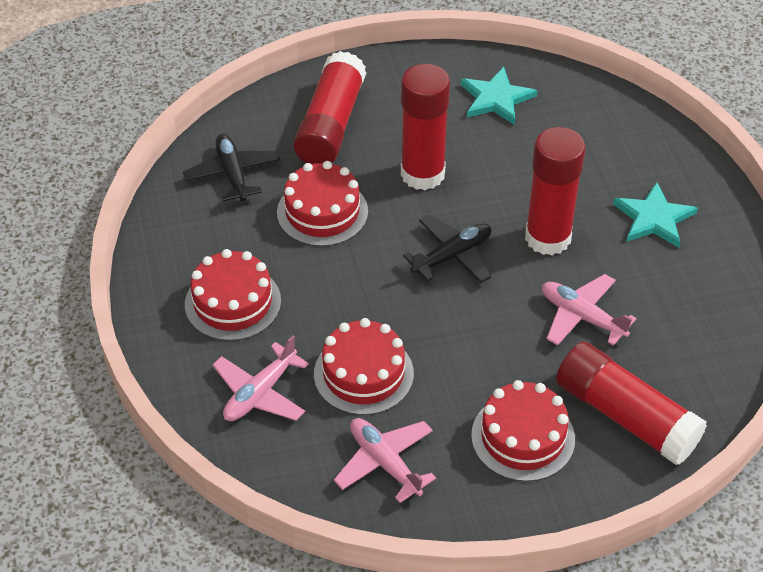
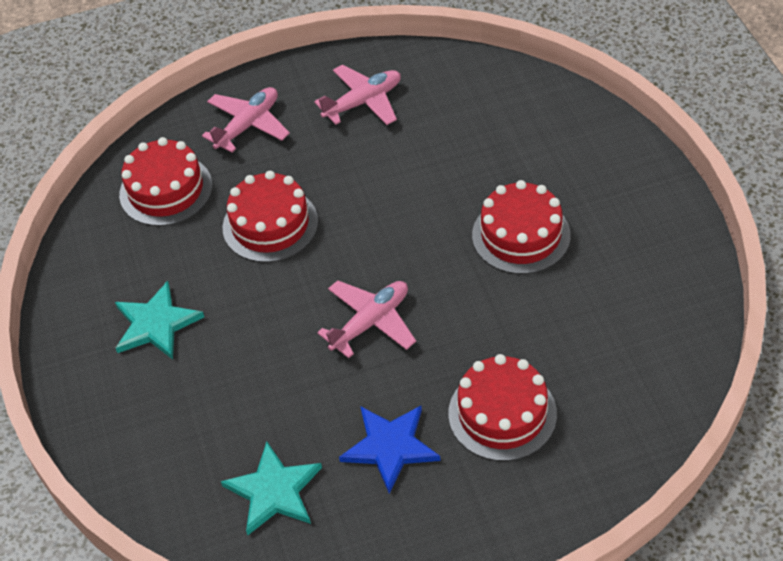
black plane: [183,134,280,202] [403,215,491,283] = 2 -> none = 0
blue star: none = 0 -> [339,406,440,493] = 1
red glue stick: [293,51,366,164] [401,64,450,190] [525,127,586,255] [556,342,707,465] = 4 -> none = 0

